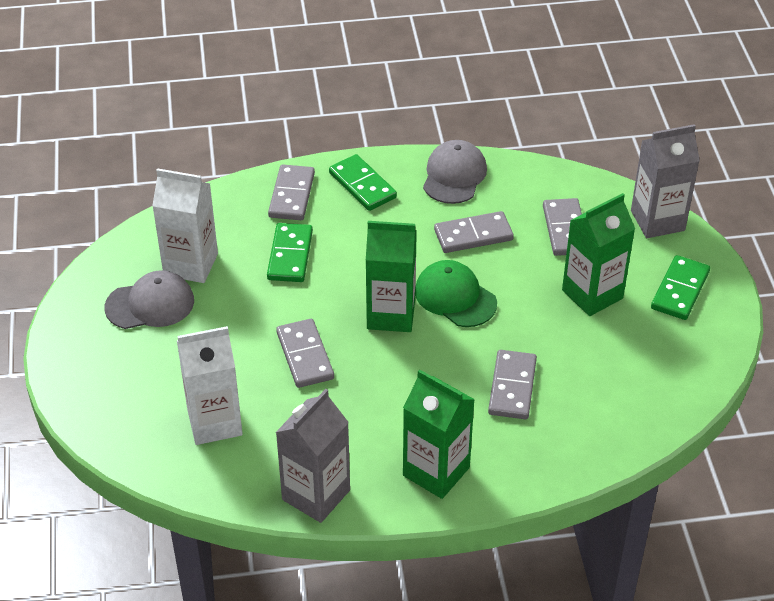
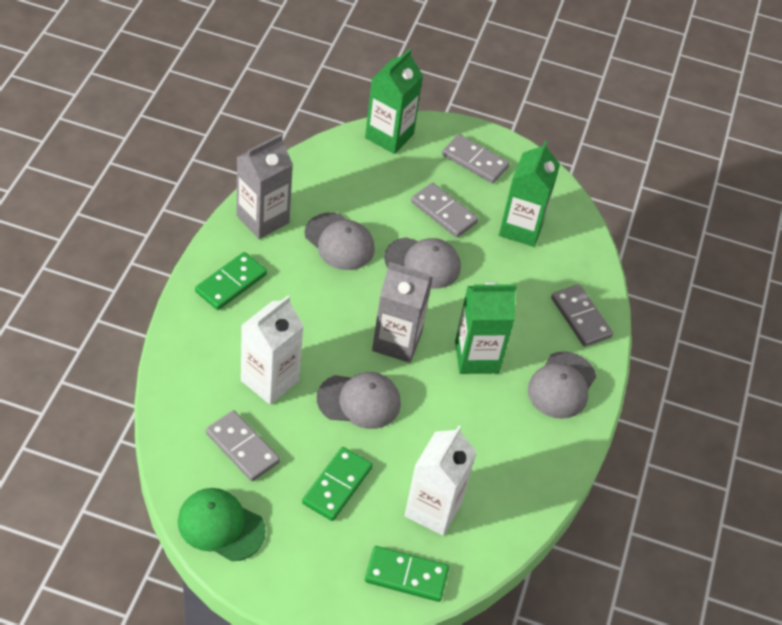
grey cap: [104,270,194,329] [423,140,487,204] = 2 -> [305,213,375,270] [317,372,401,429] [384,237,461,289] [528,351,596,419] = 4
grey domino: [268,164,315,220] [276,319,334,388] [434,211,514,253] [488,350,537,419] [543,198,582,256] = 5 -> [206,410,280,481] [411,183,478,238] [442,134,510,183] [551,284,613,347] = 4

